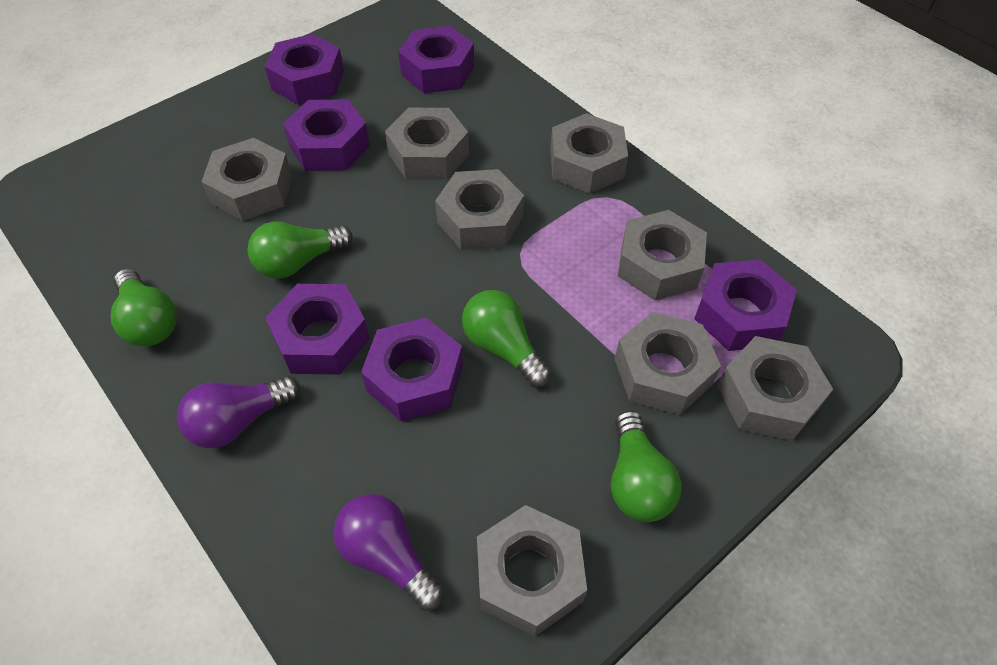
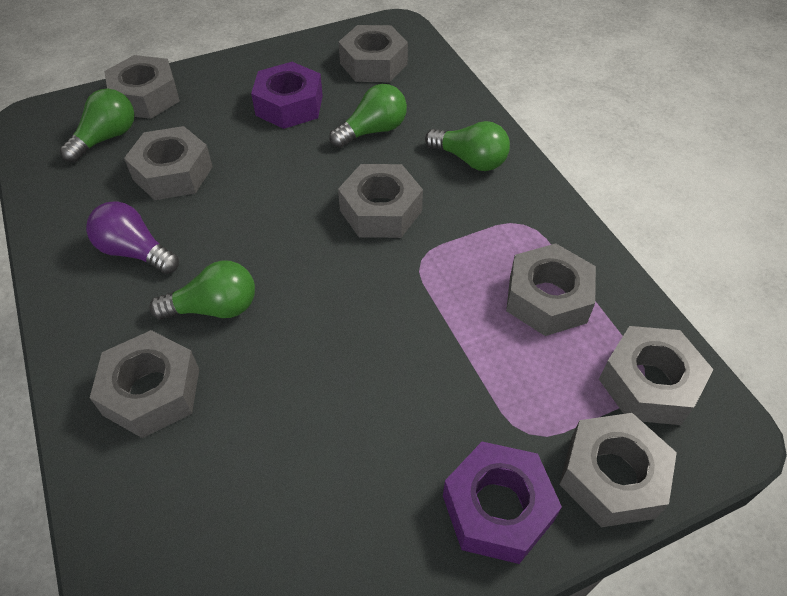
purple light bulb: [177,376,300,448] [333,494,444,611] = 2 -> [86,201,179,274] = 1
purple nut: [265,34,344,105] [265,284,370,375] [283,99,370,171] [361,318,463,421] [398,26,474,93] [694,259,797,351] = 6 -> [251,62,323,129] [443,442,562,564] = 2

